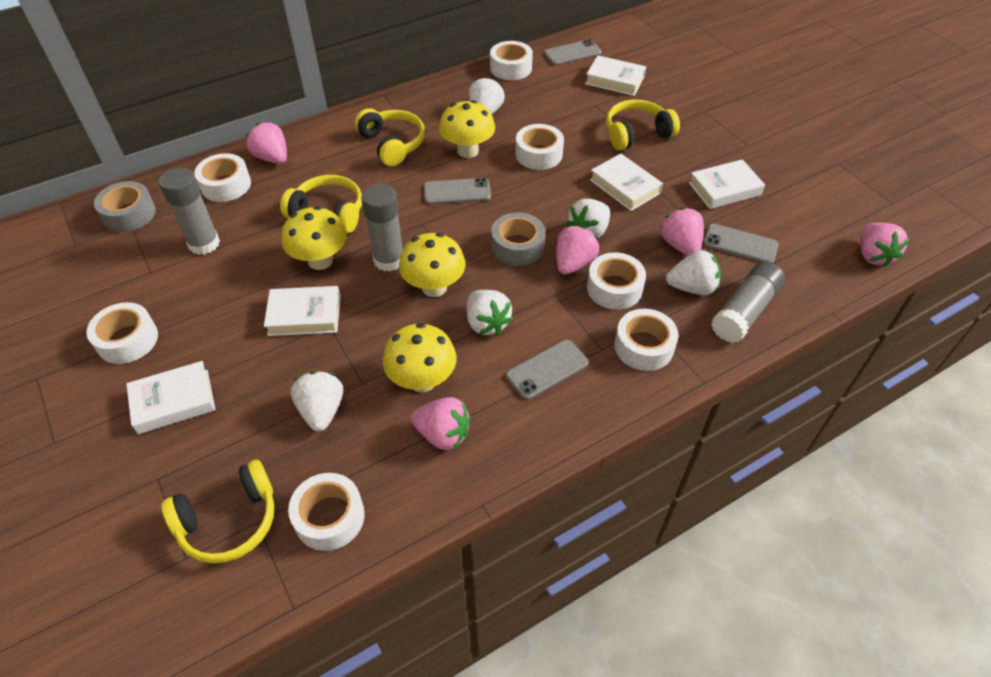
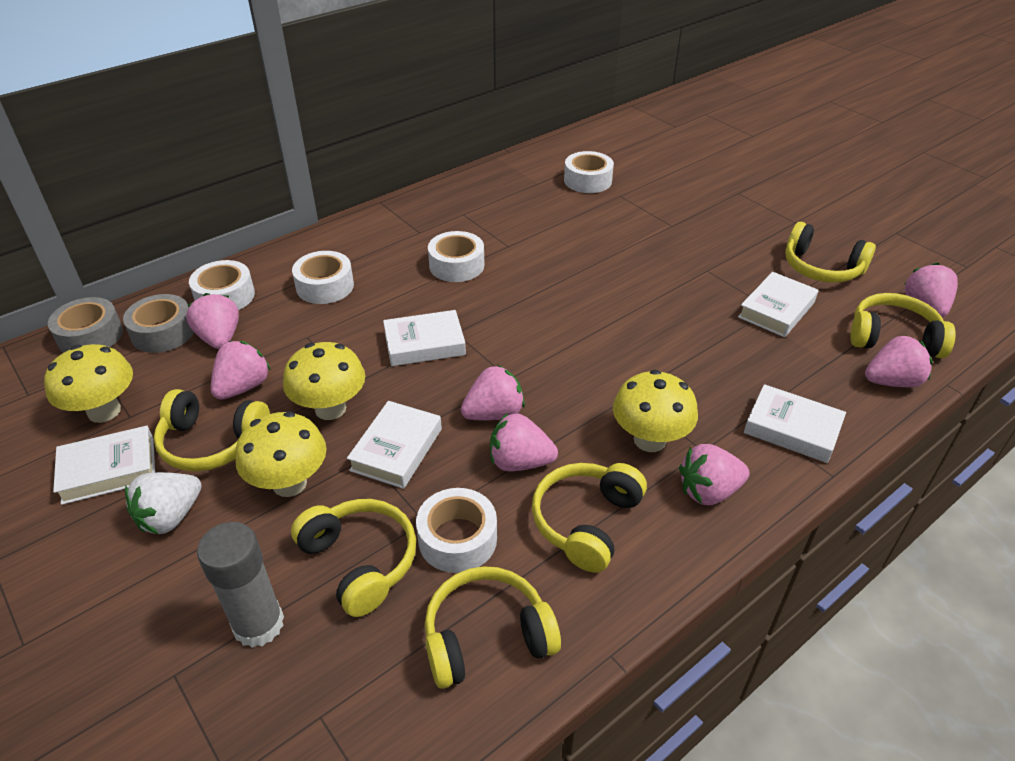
grey glue stick: [159,168,220,255] [361,184,403,272] [711,262,785,343] = 3 -> [197,522,284,648] = 1
grey phone: [424,178,491,204] [506,340,588,400] [544,39,602,65] [703,224,779,263] = 4 -> none = 0
pink strawberry: [246,122,287,164] [410,397,471,450] [556,226,599,275] [660,207,704,256] [860,223,910,268] = 5 -> [186,293,239,349] [211,341,271,400] [461,365,525,420] [490,413,558,472] [679,444,749,505] [865,336,933,387] [905,263,958,318] = 7
white strawberry: [291,371,343,432] [467,290,513,336] [469,77,505,114] [566,199,610,238] [666,250,721,295] = 5 -> [125,472,202,534] = 1
white tape: [86,302,158,364] [194,153,251,202] [288,473,365,551] [490,41,533,80] [515,124,564,170] [587,252,646,310] [614,309,678,371] = 7 -> [189,260,255,310] [292,251,354,304] [416,488,497,573] [428,231,484,282] [564,151,614,193] = 5
yellow headphones: [161,460,275,564] [280,175,362,233] [355,108,425,166] [606,100,680,151] = 4 -> [154,389,270,471] [291,499,416,617] [425,566,561,689] [532,463,647,573] [785,222,876,283] [850,293,956,358] = 6

